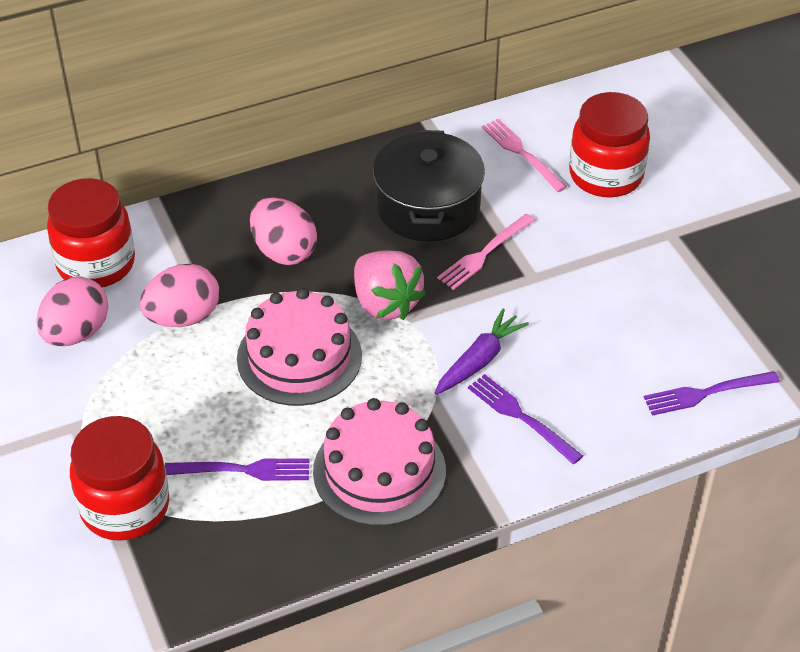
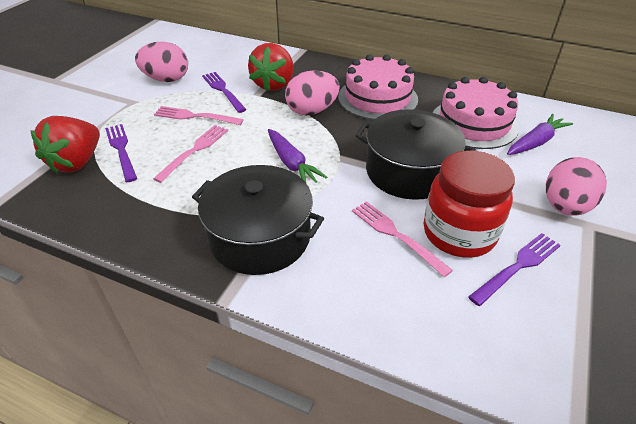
black pot: [373,130,485,242] = 1 -> [192,165,324,275] [356,109,476,200] = 2
pink fork: [437,214,536,290] [482,119,567,192] = 2 -> [153,125,228,183] [154,106,244,125] [352,201,453,278] = 3
pink strawberry: [354,251,426,320] = 1 -> none = 0
purple carrot: [435,308,529,395] = 1 -> [268,129,327,183] [507,114,573,155] = 2
red jar: [47,178,135,287] [70,416,169,541] [569,92,650,197] = 3 -> [423,150,515,258] = 1
red strawberry: none = 0 -> [30,116,100,174] [248,43,294,92] = 2

